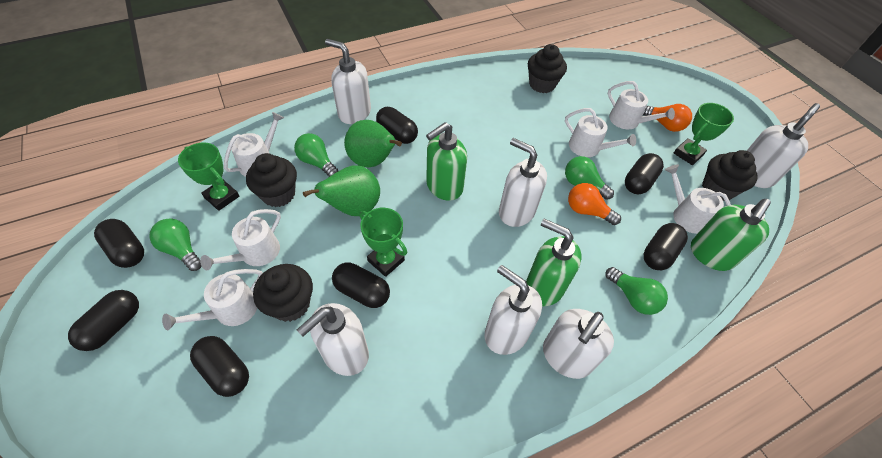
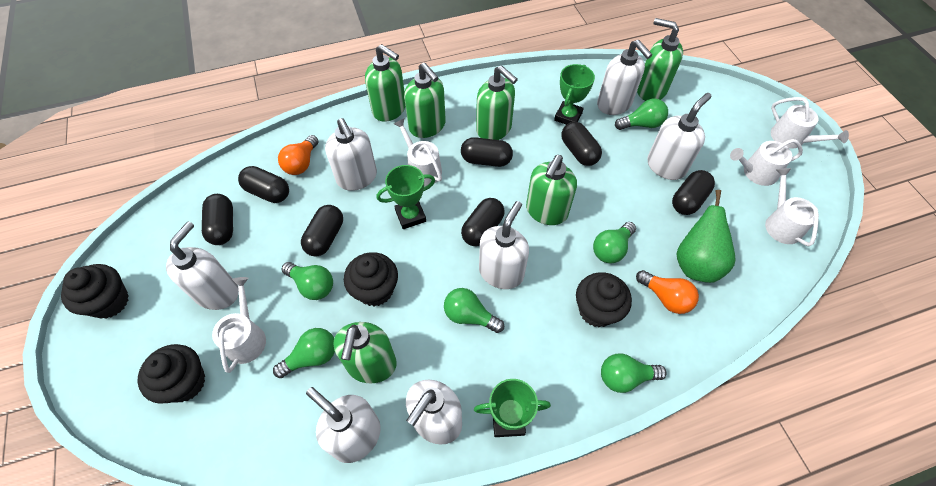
green light bulb: [149,218,201,271] [294,133,338,177] [565,156,614,200] [605,267,668,315] = 4 -> [273,328,335,378] [282,262,333,300] [444,288,504,333] [593,222,636,263] [601,353,667,393] [615,99,668,130] = 6
green pear: [303,166,380,216] [344,120,402,167] = 2 -> [677,190,736,283] = 1
green soap dispenser: [426,122,467,201] [526,219,582,306] [691,199,771,271] = 3 -> [333,322,397,383] [365,44,405,122] [404,63,446,138] [476,65,518,140] [526,155,577,225] [637,18,683,101] = 6
white soap dispenser: [297,303,369,376] [325,39,371,124] [485,265,542,355] [499,138,547,227] [543,309,614,379] [747,103,820,188] = 6 -> [166,221,239,310] [306,387,381,463] [325,118,377,191] [406,380,462,445] [479,201,529,289] [597,40,652,115] [647,93,711,180] = 7
white watering can: [162,269,263,330] [200,209,281,270] [224,112,284,177] [565,108,636,157] [608,81,675,129] [665,165,731,234] = 6 -> [212,277,266,373] [394,119,442,186] [730,139,803,186] [765,168,819,247] [771,97,849,149] = 5

